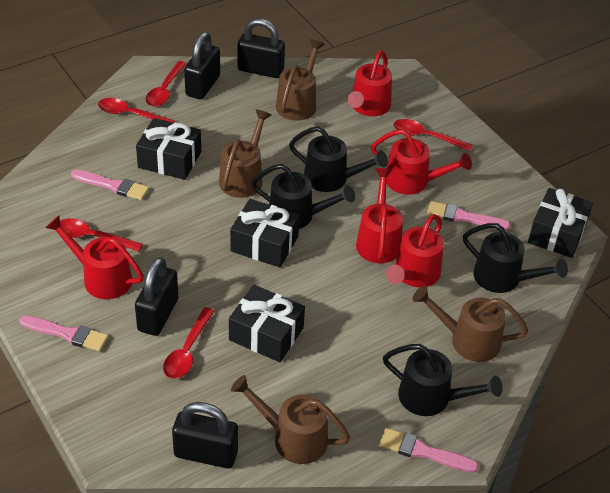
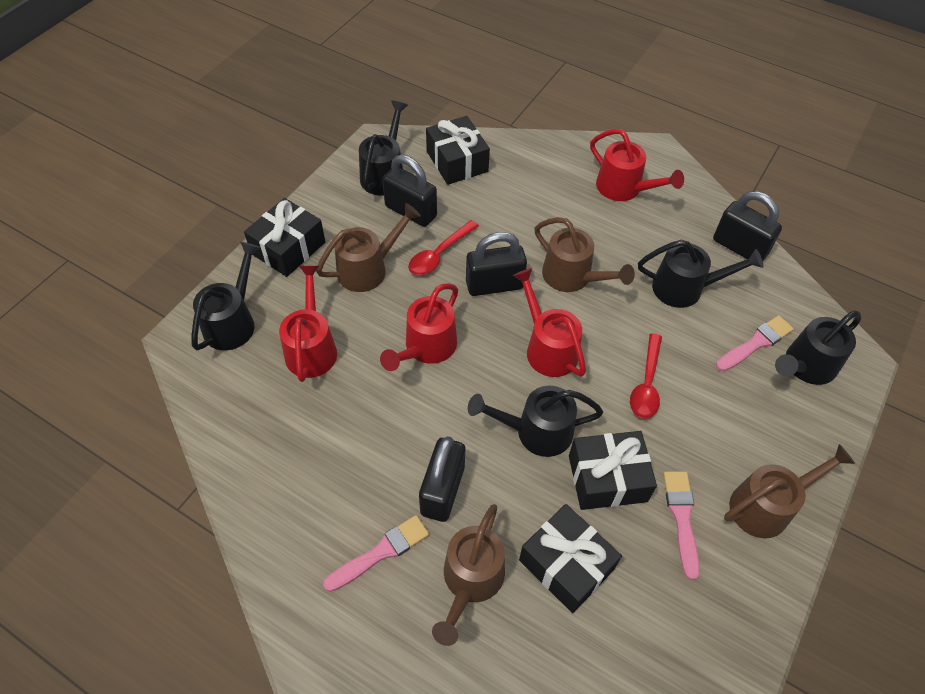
black watering can: [251,164,355,229] [289,126,388,192] [383,344,503,416] [463,223,568,293] = 4 -> [191,242,261,350] [359,101,408,195] [468,386,603,457] [638,240,763,308] [775,311,861,385] = 5
pink brush: [19,315,108,352] [71,169,149,200] [379,428,479,473] [427,201,510,230] = 4 -> [323,515,429,592] [663,471,700,580] [716,315,794,371] = 3
red spoon: [60,218,143,252] [98,98,175,123] [146,61,186,107] [163,307,214,379] [394,119,472,151] = 5 -> [408,220,479,275] [630,333,662,419] = 2
red watering can: [45,216,144,299] [348,50,392,116] [356,168,403,263] [371,129,472,195] [386,214,444,287] = 5 -> [279,266,337,382] [380,283,458,371] [513,268,586,377] [590,129,684,201] = 4

